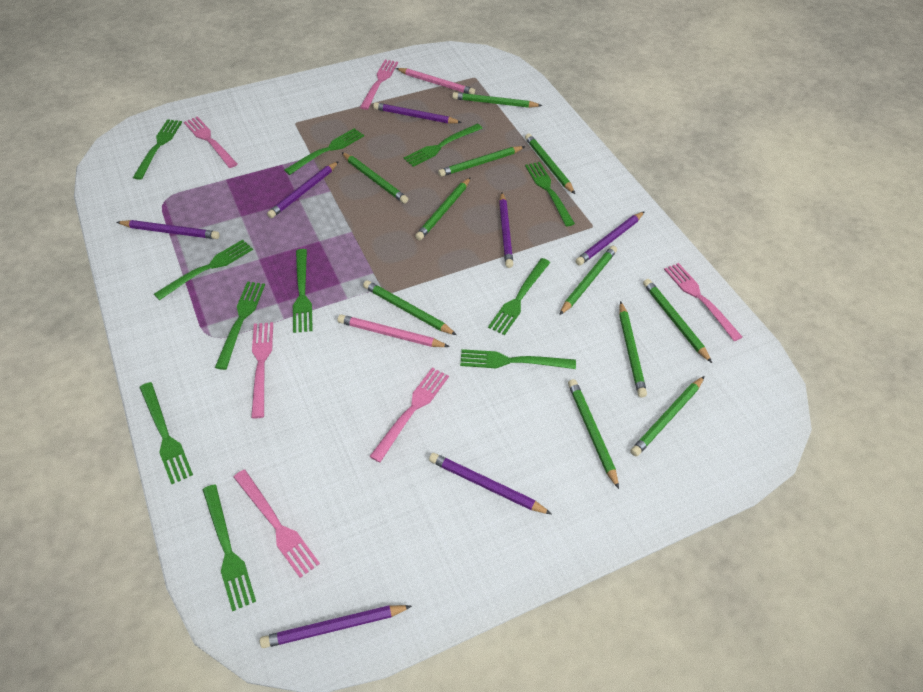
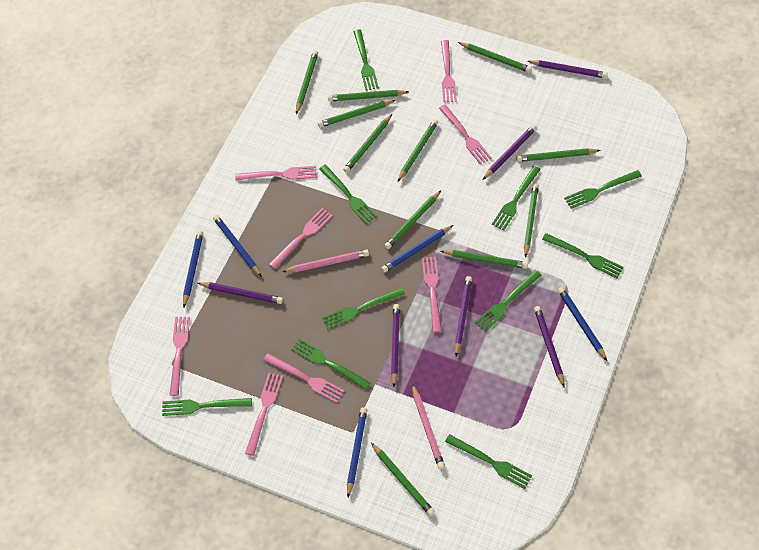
blue pencil: none = 0 -> [183,231,203,307] [213,215,262,277] [347,407,367,497] [381,225,453,273] [558,287,607,361] = 5
green fork: [133,119,182,180] [139,382,193,484] [154,240,253,300] [203,484,256,611] [215,282,265,370] [284,128,364,175] [293,249,313,333] [404,124,483,167] [460,349,576,369] [488,258,550,335] [525,162,575,227] = 11 -> [162,398,252,416] [291,338,370,390] [319,165,377,224] [322,288,405,330] [353,30,379,91] [445,434,532,489] [475,270,542,332] [492,166,541,230] [542,233,624,278] [564,170,642,209] = 10
pink fork: [184,116,237,168] [234,470,320,578] [251,322,273,418] [360,60,398,110] [369,368,449,463] [664,263,742,341] = 6 -> [170,317,190,396] [235,166,317,181] [245,373,283,456] [263,353,345,403] [269,208,333,269] [422,257,442,332] [439,105,492,164] [441,40,457,102] = 8
purple pencil: [117,220,220,239] [260,605,412,648] [267,161,339,218] [373,102,462,124] [429,453,552,514] [499,192,513,268] [575,211,645,266] = 7 -> [198,282,283,304] [391,304,400,387] [455,276,472,356] [483,125,537,180] [527,60,608,78] [534,306,564,387] = 6

